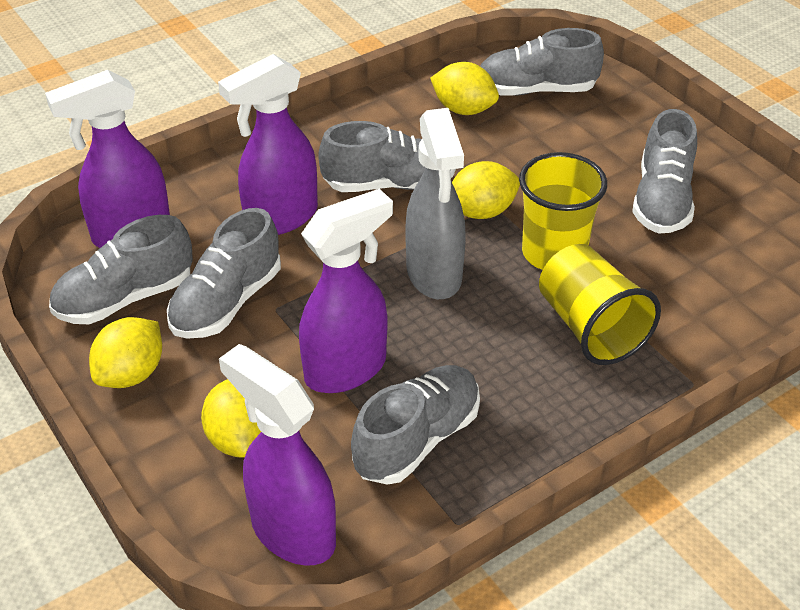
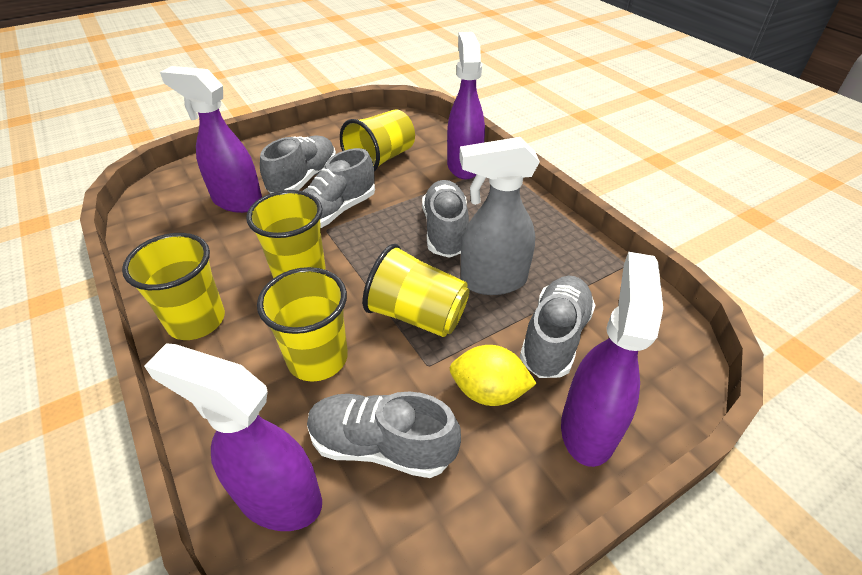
grey shoe: [49,215,193,324] [167,208,281,339] [318,121,456,192] [351,365,480,485] [480,28,604,96] [632,109,697,234] = 6 -> [260,135,336,193] [303,148,375,228] [307,392,461,478] [422,180,469,258] [520,276,596,378] = 5
yellow cup: [519,152,607,270] [539,244,661,365] = 2 -> [122,233,225,340] [246,190,326,278] [257,267,348,381] [340,109,415,171] [363,244,469,337] = 5
yellow lemon: [89,317,162,388] [201,379,261,458] [430,62,499,115] [452,161,520,219] = 4 -> [450,345,537,406] = 1

